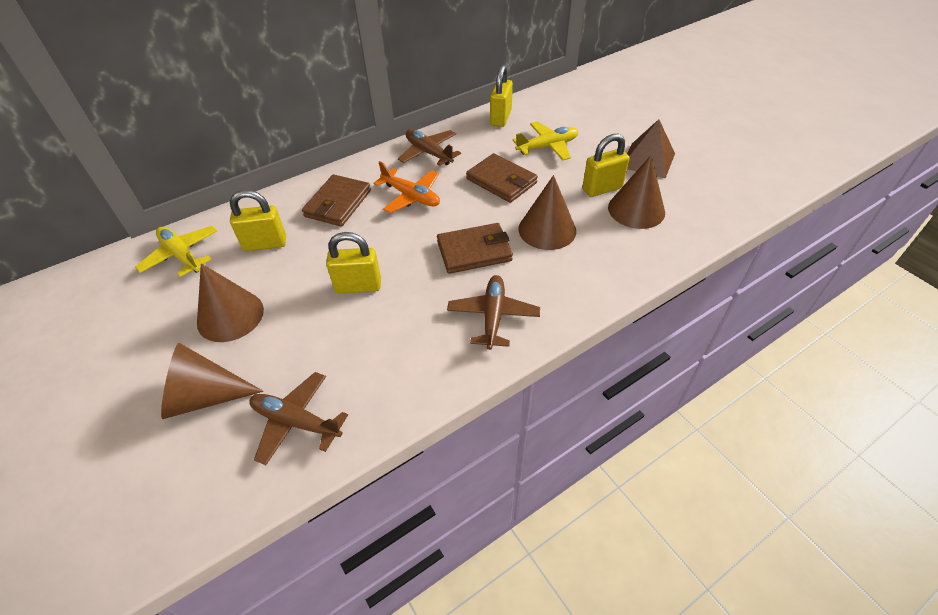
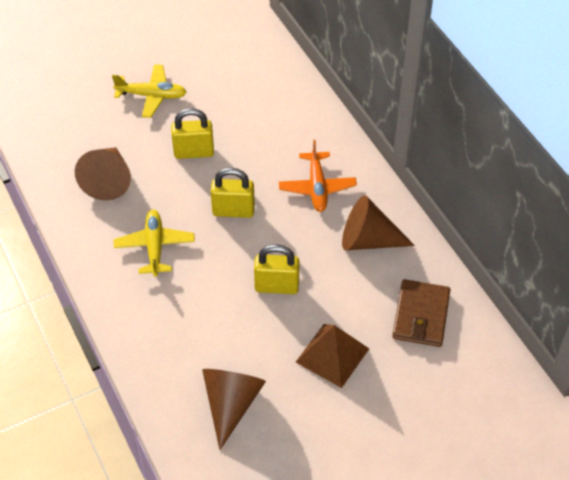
brown cone: [161,343,264,419] [197,263,264,342] [519,175,576,250] [608,155,665,229] = 4 -> [75,147,131,200] [202,369,266,450] [342,195,415,250] = 3
brown plane: [249,372,348,465] [398,129,461,166] [447,275,540,350] = 3 -> none = 0
brown wallet: [302,174,371,226] [437,223,513,274] [466,153,538,203] = 3 -> [392,279,450,347] = 1
yellow padlock: [230,190,286,251] [326,232,381,294] [490,65,513,127] [582,134,630,197] = 4 -> [171,108,214,159] [211,168,255,218] [254,244,299,294] = 3

